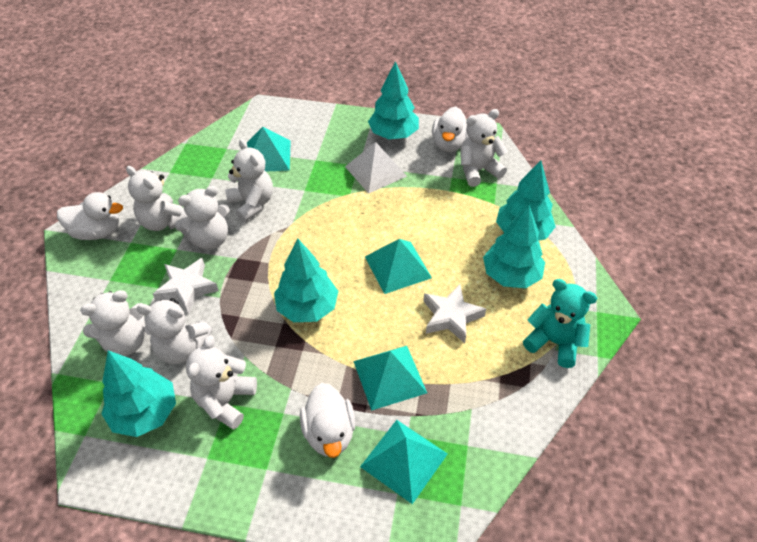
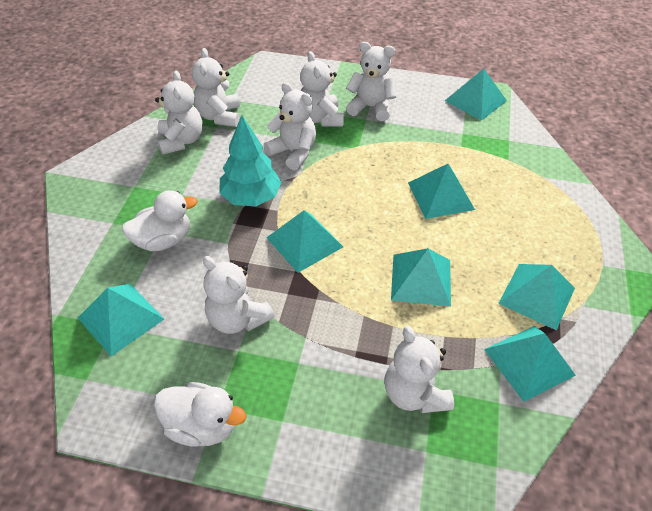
turquoise pyramid: [247,127,291,172] [353,346,427,411] [360,420,448,504] [365,239,432,294] = 4 -> [78,284,164,356] [266,210,343,273] [391,248,451,307] [408,164,475,219] [445,68,507,121] [484,326,576,402] [498,264,575,331] = 7
turquoise teddy bear: [523,279,597,368] = 1 -> none = 0
turquoise tree: [101,351,176,437] [274,238,338,322] [368,61,419,139] [483,205,545,288] [496,160,556,241] = 5 -> [219,115,282,206] = 1
white duck: [57,192,123,240] [300,383,355,458] [432,107,468,152] = 3 -> [122,190,198,251] [154,382,246,447] = 2
white pyramid: [345,142,407,194] = 1 -> none = 0
white star: [153,258,219,314] [423,284,486,343] = 2 -> none = 0

